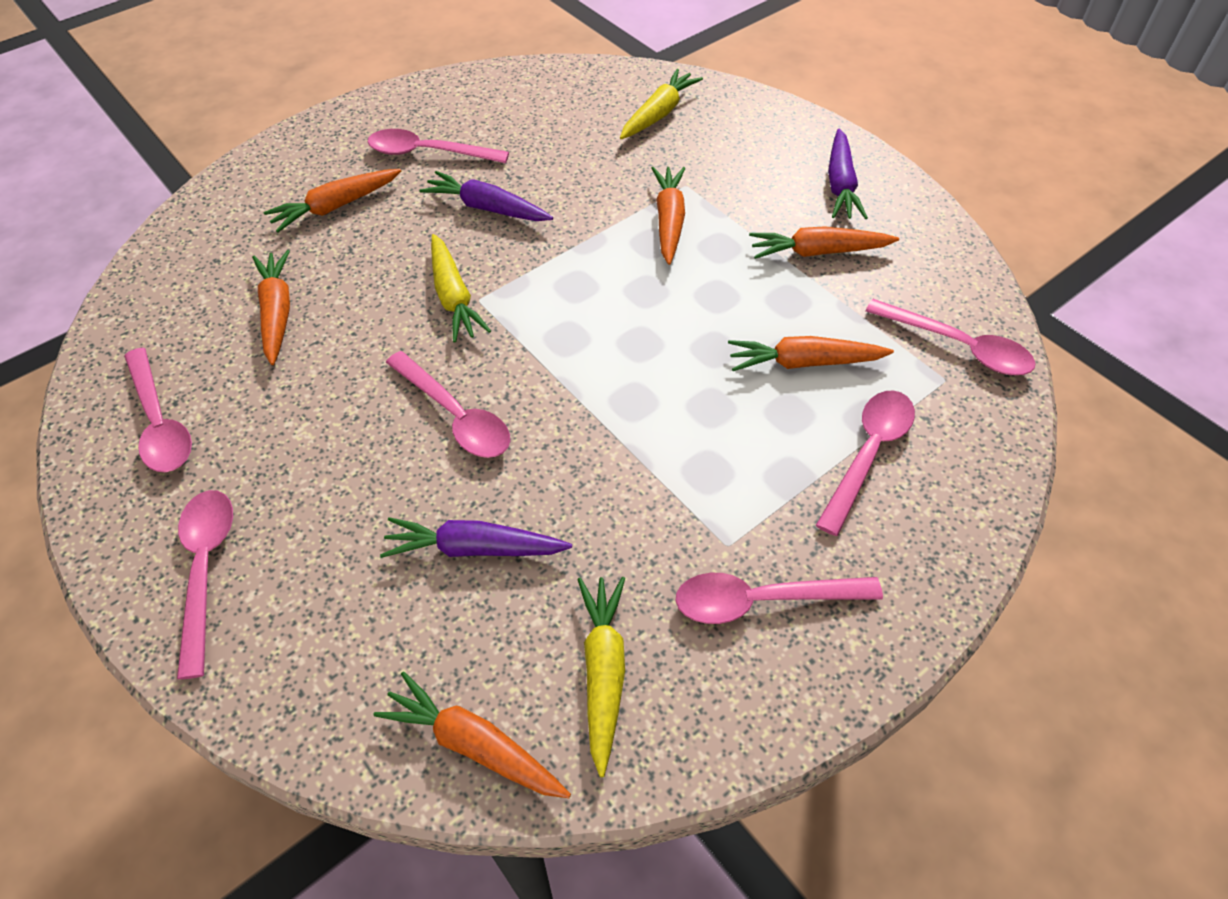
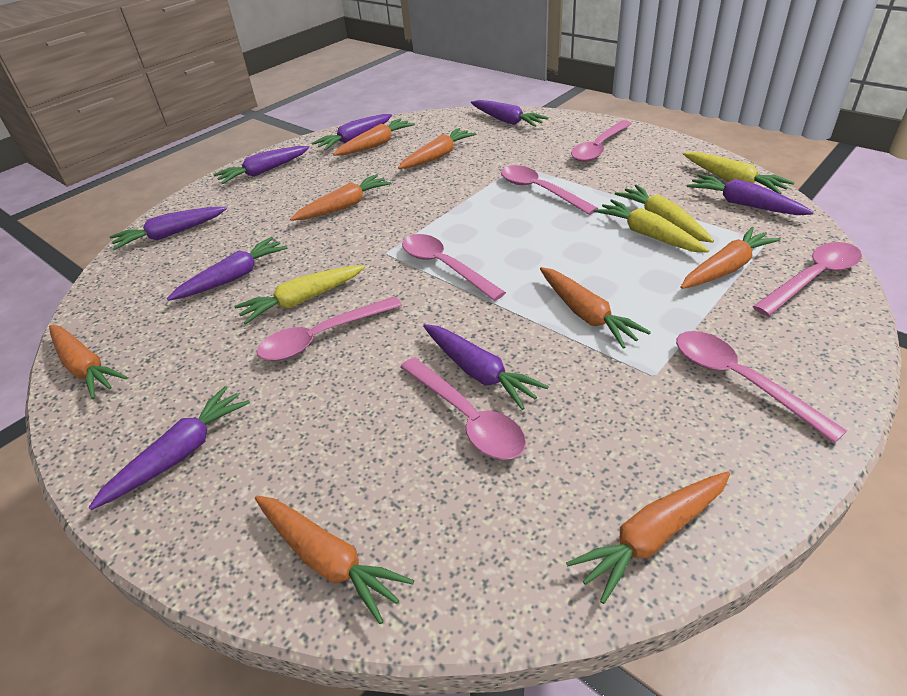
orange carrot: [252,250,290,365] [264,169,401,232] [373,672,571,798] [651,167,685,265] [728,336,894,371] [749,226,899,259] = 6 -> [49,325,128,399] [255,496,414,624] [290,174,392,221] [333,118,415,156] [398,128,476,169] [540,267,651,349] [566,471,730,604] [680,227,781,289] = 8
purple carrot: [380,517,572,558] [419,171,553,221] [828,128,868,219] = 3 -> [88,386,250,510] [110,207,227,250] [167,237,288,301] [213,146,309,184] [312,114,392,150] [423,324,549,410] [471,100,549,127] [687,174,814,215] = 8
yellow carrot: [431,234,491,343] [577,577,625,777] [620,69,703,139] = 3 -> [234,265,365,324] [593,199,709,253] [615,185,714,243] [683,152,795,194] = 4

